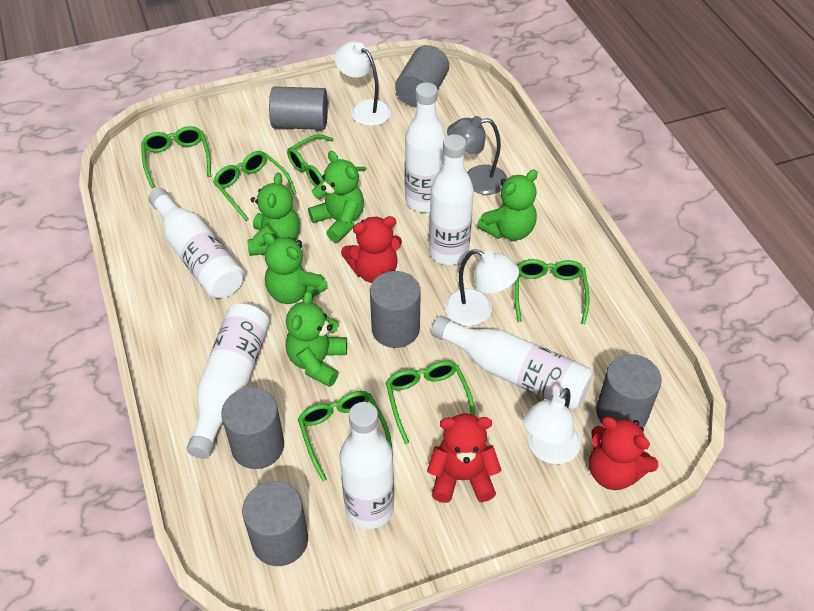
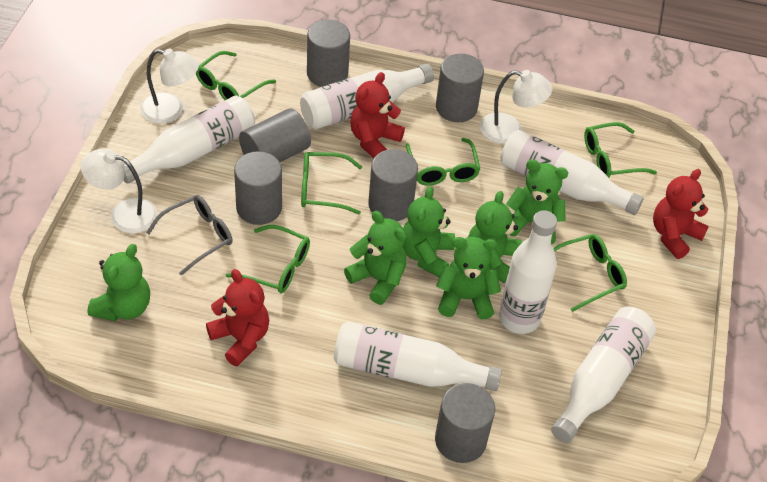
green teddy bear: [247,173,300,256] [263,233,328,304] [286,291,347,387] [308,151,364,243] [477,170,538,241] = 5 -> [88,244,150,321] [344,211,407,305] [403,186,455,277] [436,237,501,320] [468,191,522,283] [506,159,568,245] = 6
grey glasses: none = 0 -> [146,195,233,276] = 1
grey lamp: [447,116,507,195] = 1 -> none = 0

